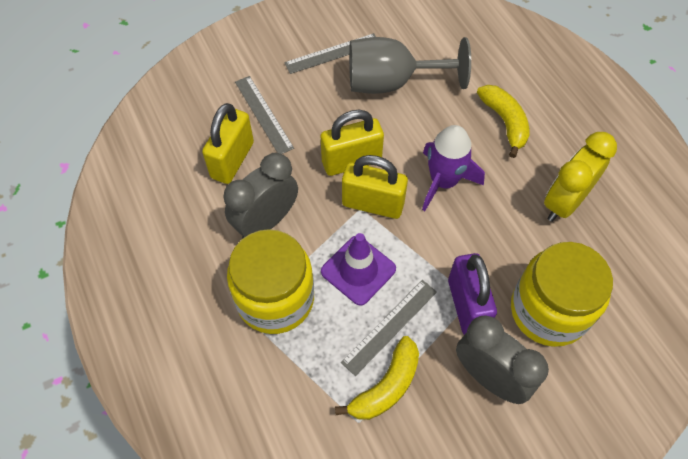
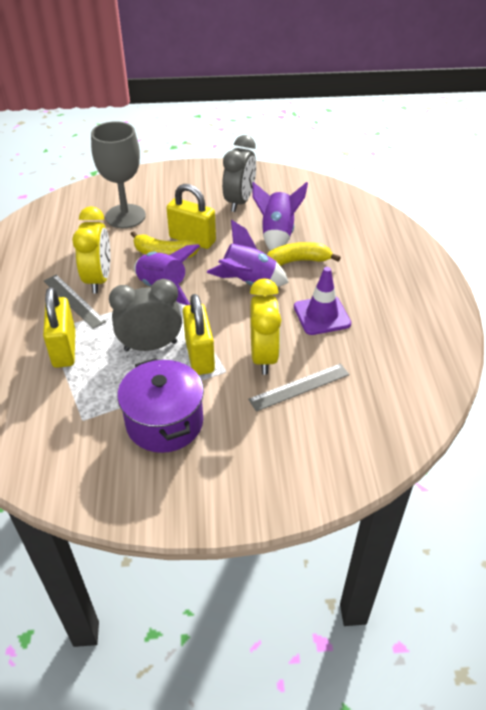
grey ruler: [235,76,294,154] [284,33,376,74] [341,280,437,376] = 3 -> [44,275,106,329] [248,363,350,412] = 2
purple padlock: [448,253,497,335] = 1 -> none = 0
purple pot: none = 0 -> [117,358,204,453] = 1
purple rocket: [422,125,485,211] = 1 -> [134,244,200,305] [207,220,289,287] [252,182,308,251] = 3
yellow clock: [544,132,617,222] = 1 -> [72,206,110,293] [250,278,281,375] = 2
yellow jar: [227,229,314,334] [511,242,613,347] = 2 -> none = 0

